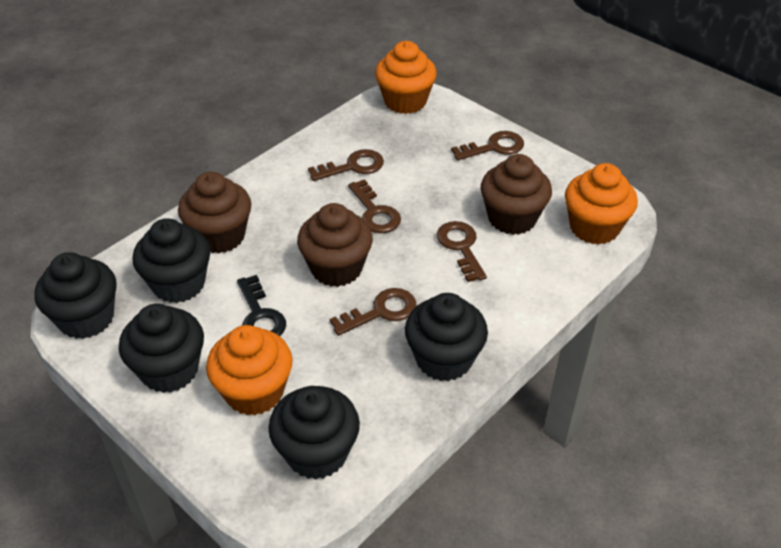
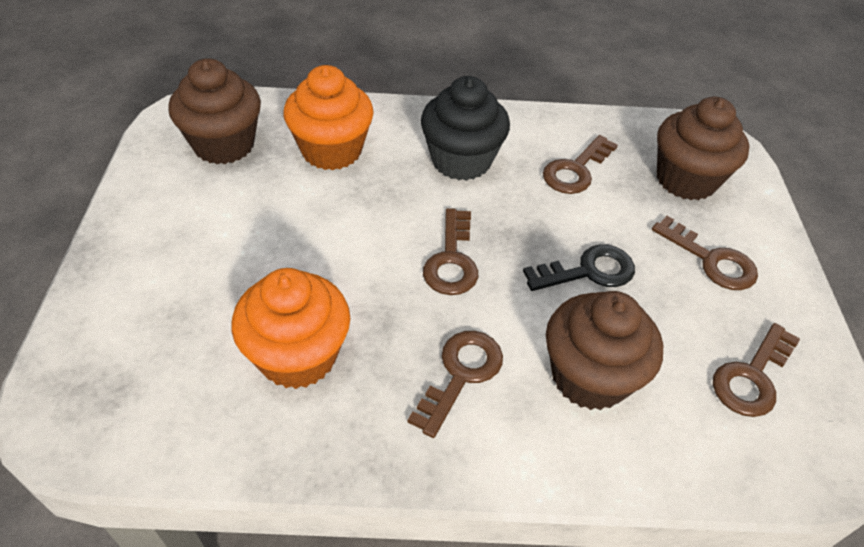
black cupcake: [35,252,117,339] [119,303,204,393] [132,218,211,303] [268,386,360,480] [405,293,488,381] = 5 -> [421,76,510,181] = 1
orange cupcake: [206,325,293,416] [375,41,437,114] [565,163,638,245] = 3 -> [232,268,351,389] [283,65,374,170] = 2

